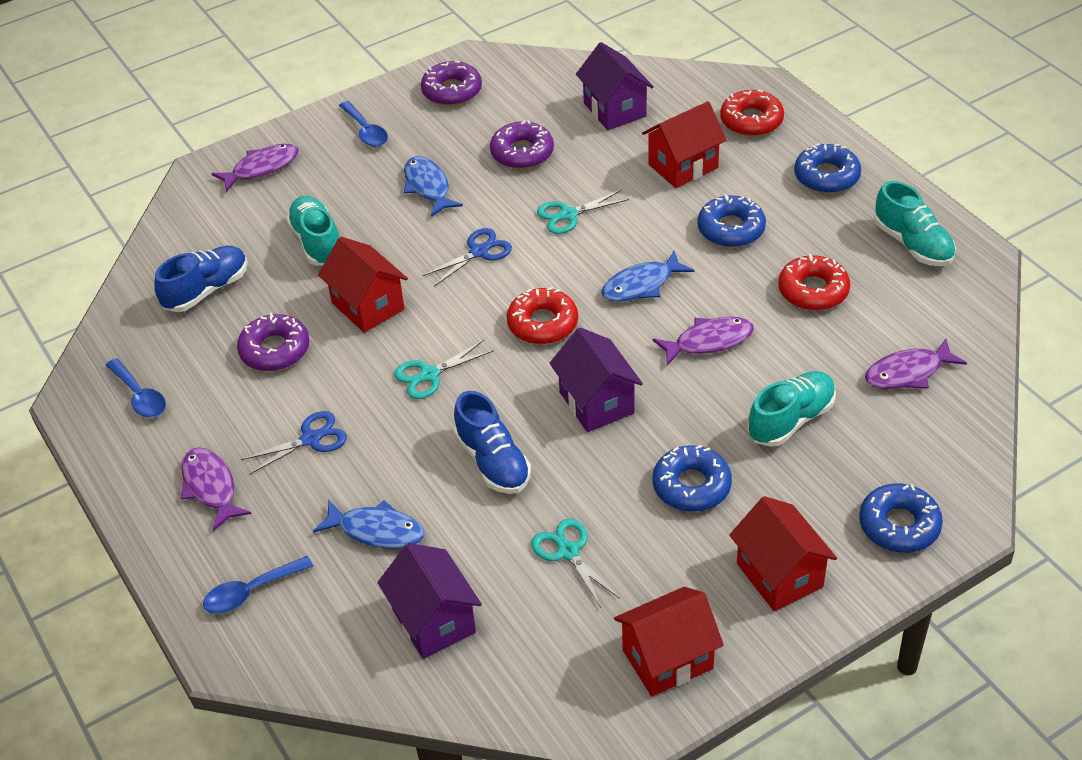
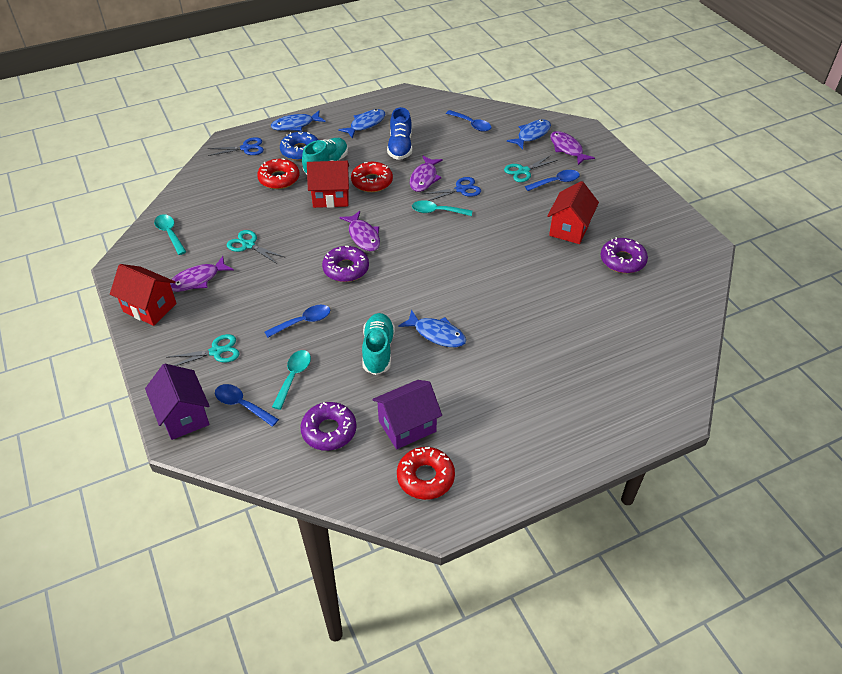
blue donut: [652,445,732,512] [697,194,766,247] [794,143,861,193] [859,483,943,553] = 4 -> [280,132,318,161] = 1
blue fish: [313,499,424,549] [404,156,463,217] [601,251,695,302] = 3 -> [271,111,325,131] [338,109,385,138] [398,310,466,347] [507,119,551,149] = 4
blue shoe: [154,246,248,312] [454,391,531,494] = 2 -> [387,107,412,160] = 1
blue spoon: [106,358,166,417] [203,556,313,614] [339,101,388,147] = 3 -> [215,384,279,427] [265,305,330,338] [446,110,491,132] [525,170,580,191] = 4
purple house: [377,543,482,659] [550,327,643,432] [576,42,654,130] = 3 -> [145,364,210,440] [372,380,442,449] = 2
red house: [318,237,408,333] [614,587,724,697] [642,101,726,188] [729,496,837,611] = 4 -> [110,264,177,326] [307,161,349,208] [547,181,599,244] = 3
turquoise shoe: [286,196,339,266] [748,371,836,447] [874,181,956,266] = 3 -> [302,138,348,174] [362,313,395,375] = 2
turquoise spoon: none = 0 -> [154,214,186,255] [272,350,311,410] [412,200,472,216] = 3

